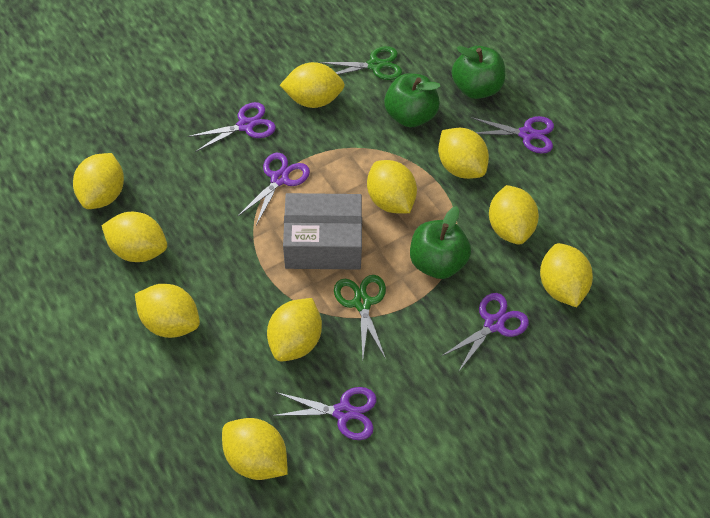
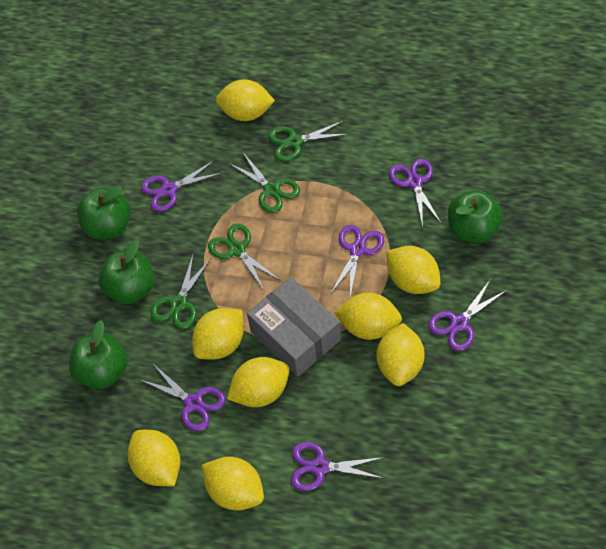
green apple: [384,73,441,127] [410,206,471,279] [452,46,505,99] = 3 -> [69,320,127,389] [77,186,131,239] [98,240,154,305] [448,190,503,243] = 4
green scissors: [319,46,402,80] [334,275,386,359] = 2 -> [150,255,211,329] [208,224,280,290] [229,154,300,213] [268,121,349,161] = 4
purple scissors: [187,102,276,152] [238,153,310,225] [272,387,377,440] [442,293,529,372] [471,116,554,154] = 5 -> [141,160,222,212] [141,364,226,431] [291,442,385,491] [331,225,384,298] [389,159,442,227] [428,280,507,351] = 6
yellow lemon: [73,153,124,209] [101,212,167,262] [135,284,200,338] [222,418,288,480] [267,298,322,361] [280,62,345,108] [367,160,417,213] [438,128,489,179] [489,185,539,245] [540,243,593,307] = 10 -> [127,430,181,486] [192,308,244,360] [202,457,264,511] [216,79,275,121] [227,357,290,407] [334,293,402,340] [377,323,425,386] [386,246,440,294] = 8

